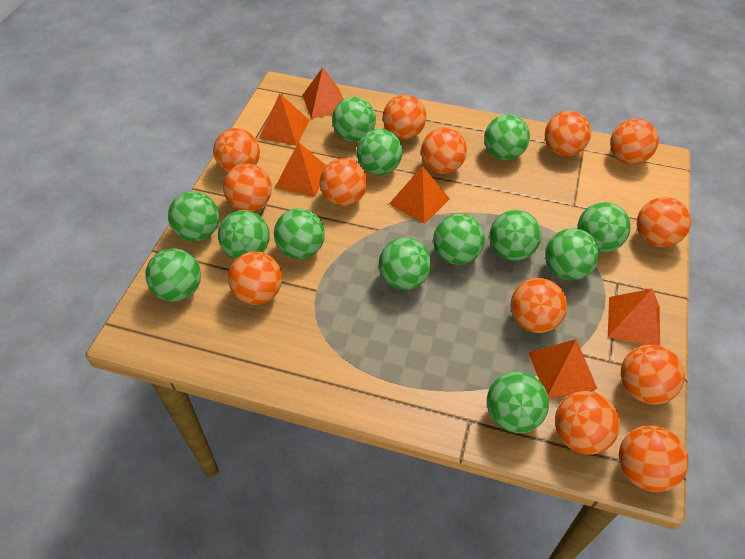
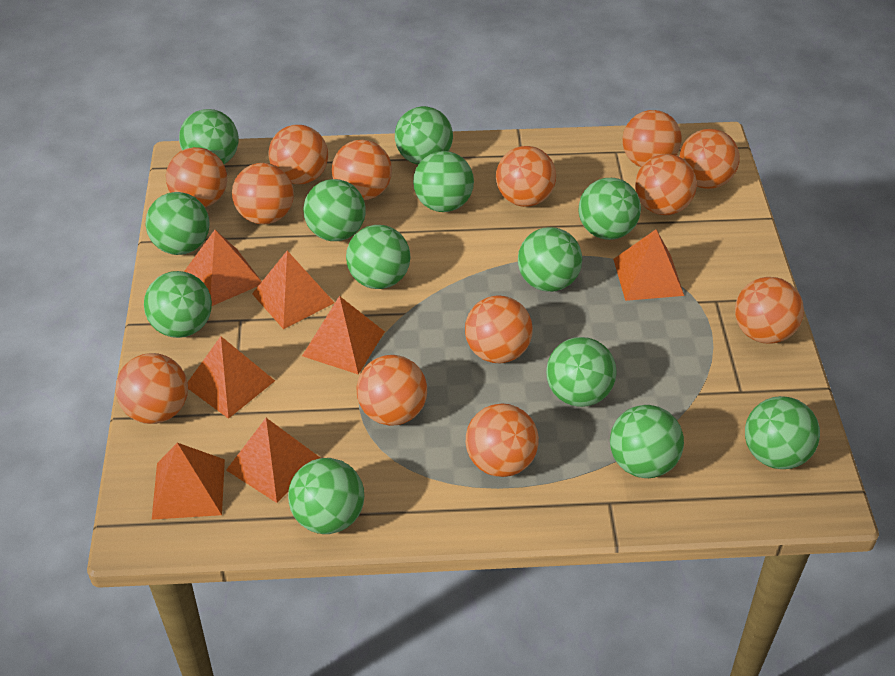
orange pyramid: [259,93,310,145] [275,142,326,197] [302,67,343,119] [389,166,450,224] [528,339,597,398] [608,289,660,346] = 6 -> [152,443,225,520] [184,230,262,306] [187,336,275,419] [226,418,320,503] [252,251,335,329] [302,296,385,374] [613,229,684,301] = 7

